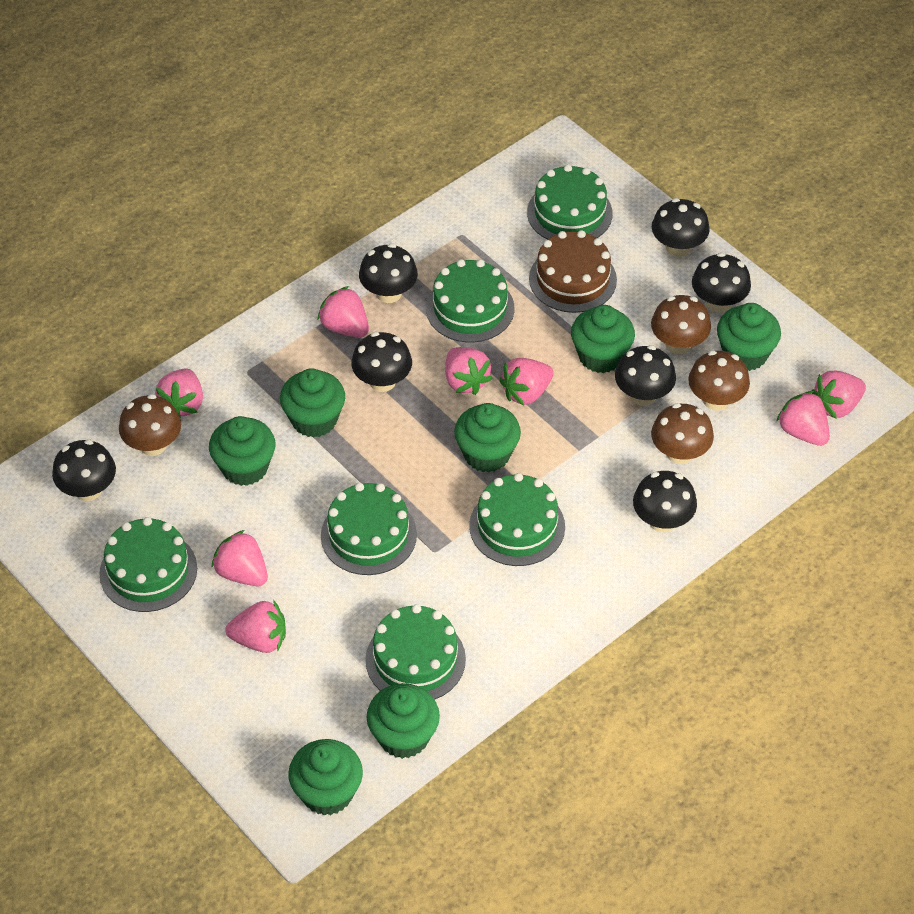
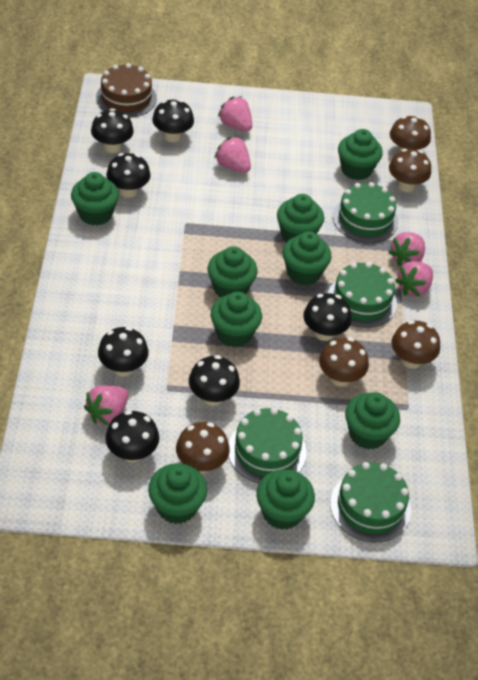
brown mushroom: [119,394,181,456] [651,295,711,354] [651,403,714,464] [688,350,750,411] = 4 -> [176,422,230,474] [319,337,369,387] [389,149,431,192] [390,116,431,152] [391,320,440,369] = 5
green cake: [99,517,197,612] [321,483,417,575] [365,604,466,700] [426,259,514,342] [469,473,565,566] [527,164,613,240] = 6 -> [229,408,307,483] [328,262,397,328] [330,462,411,542] [333,182,398,243] = 4
green cupcake: [209,416,275,486] [280,368,345,438] [288,739,363,815] [367,683,440,759] [454,403,521,472] [571,305,635,373] [717,303,781,371] = 7 -> [71,172,119,226] [148,463,207,524] [208,246,258,297] [211,291,262,347] [256,469,315,530] [277,194,324,242] [283,231,332,285] [338,129,383,180] [345,392,400,450] = 9
pink strawberry: [155,369,203,418] [211,530,268,586] [225,600,286,653] [317,286,369,338] [445,347,493,395] [499,358,554,406] [776,391,830,446] [812,371,866,419] = 8 -> [84,385,128,426] [214,136,251,173] [218,96,252,132] [389,232,425,266] [395,261,433,297] = 5

